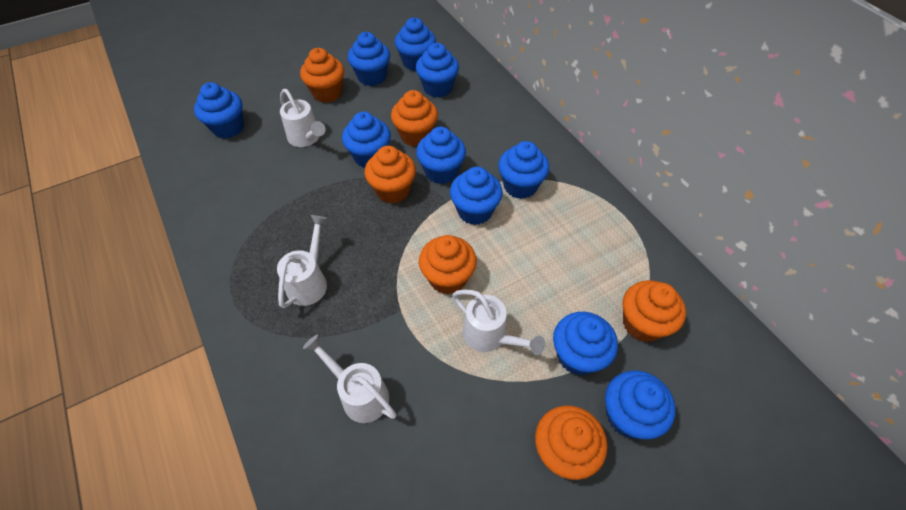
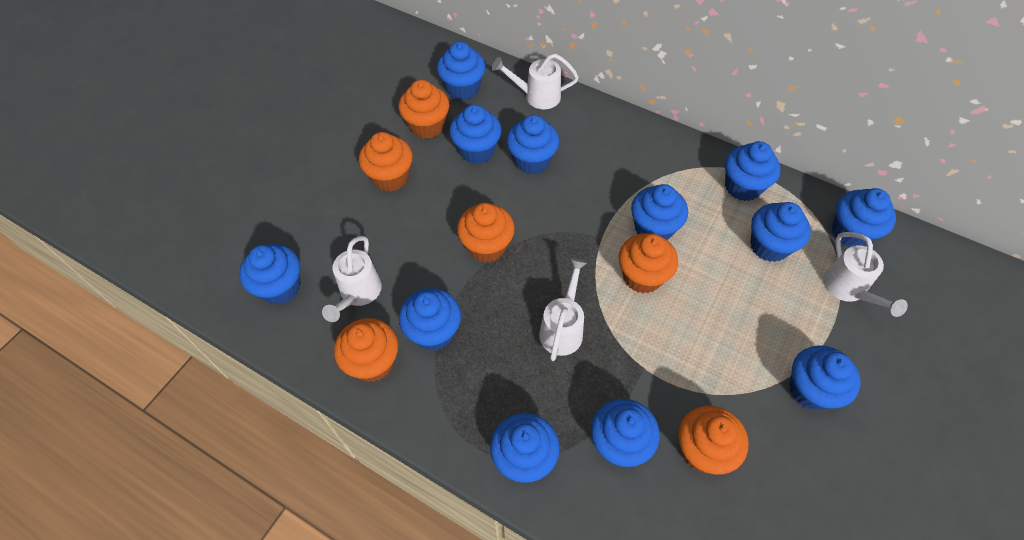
blue cupcake: [194,82,244,138] [342,111,391,168] [348,32,390,86] [395,17,436,71] [416,43,459,97] [416,127,466,184] [450,167,503,225] [498,141,549,199] [553,312,618,375] [605,370,676,439] = 10 -> [239,244,301,305] [399,288,461,351] [437,42,486,100] [449,105,502,164] [490,413,560,483] [506,115,559,174] [591,399,660,467] [631,184,688,240] [725,141,781,201] [750,202,811,262] [789,345,861,411] [832,188,896,247] = 12

